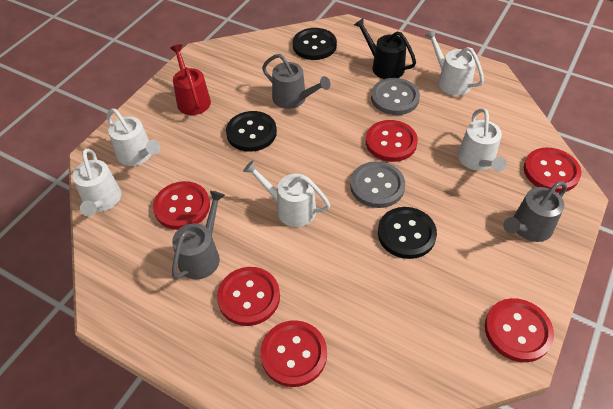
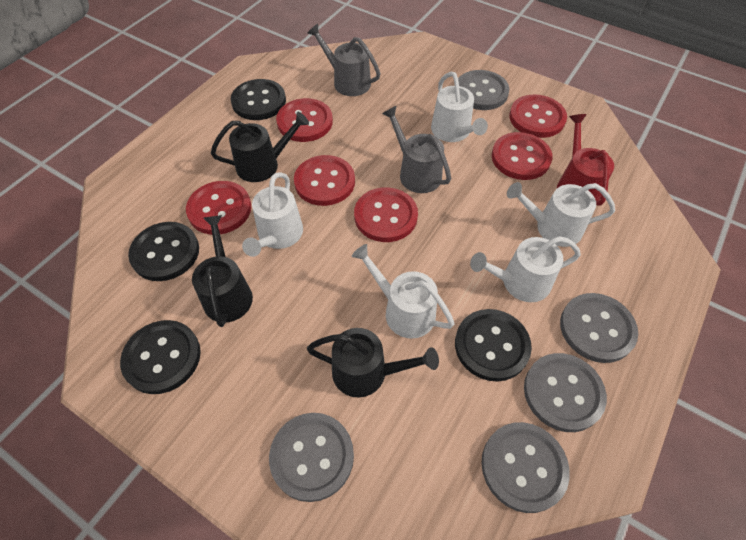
black button: [226,111,277,152] [293,28,337,60] [378,207,437,259] = 3 -> [120,320,201,394] [128,222,199,281] [231,79,286,120] [455,309,532,382] = 4
black watering can: [354,18,416,79] = 1 -> [192,215,253,327] [211,112,309,182] [307,328,439,398] = 3
grey button: [350,161,405,208] [371,78,420,115] = 2 -> [269,413,354,502] [458,70,510,110] [481,422,570,513] [524,353,607,432] [560,293,638,363] = 5
grey watering can: [172,191,225,280] [262,54,331,109] [503,181,567,242] = 3 -> [307,24,380,96] [382,106,451,193] = 2

